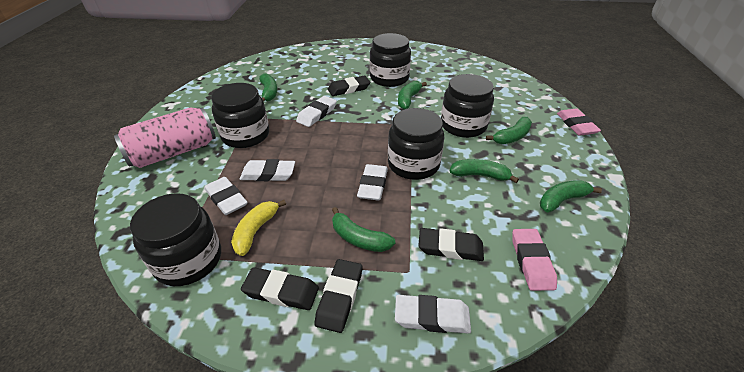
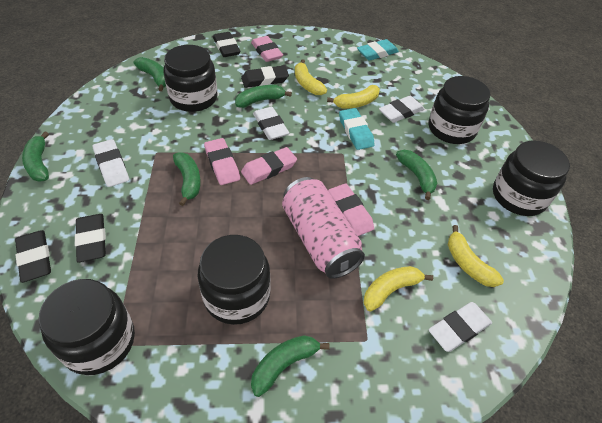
pink eraser: [512,229,557,291] [557,108,601,136] = 2 -> [204,138,240,185] [241,147,297,185] [251,36,283,62] [328,183,374,236] = 4
turquoise eraser: none = 0 -> [339,108,375,150] [357,39,399,61] = 2
white eraser: [204,177,248,215] [240,159,295,181] [296,96,337,127] [357,164,388,201] [395,295,471,334] = 5 -> [92,139,129,187] [253,107,289,140] [379,96,424,123] [429,302,492,352] = 4
yellow banana: [231,200,286,256] = 1 -> [295,59,327,95] [327,85,380,109] [363,266,433,312] [448,225,504,287] = 4

